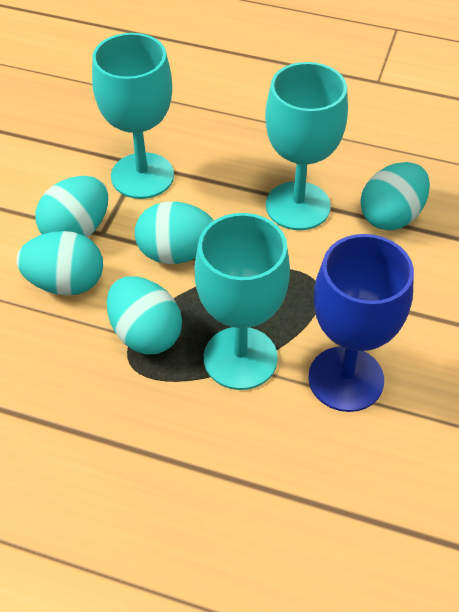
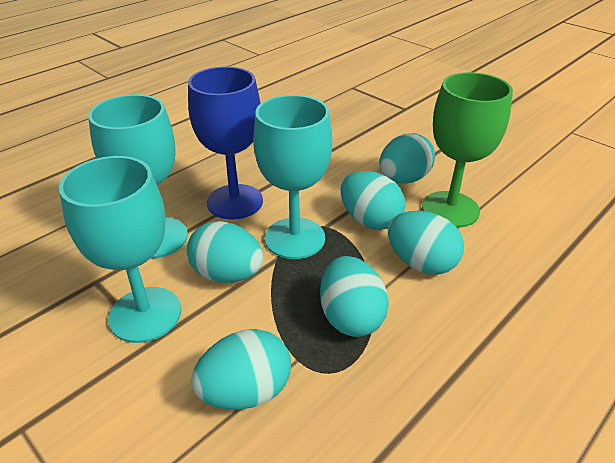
green goblet: none = 0 -> [422,72,513,228] = 1
turquoise egg: [16,231,103,296] [35,176,108,238] [107,276,182,354] [135,202,214,264] [360,162,430,230] = 5 -> [187,221,263,283] [191,329,291,410] [320,256,389,337] [341,171,405,230] [379,133,435,184] [388,211,464,274] = 6

